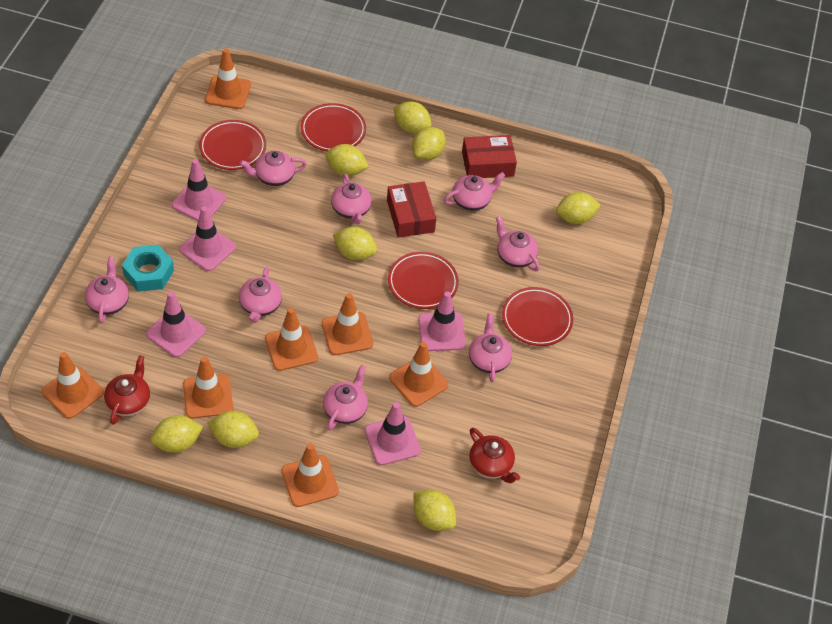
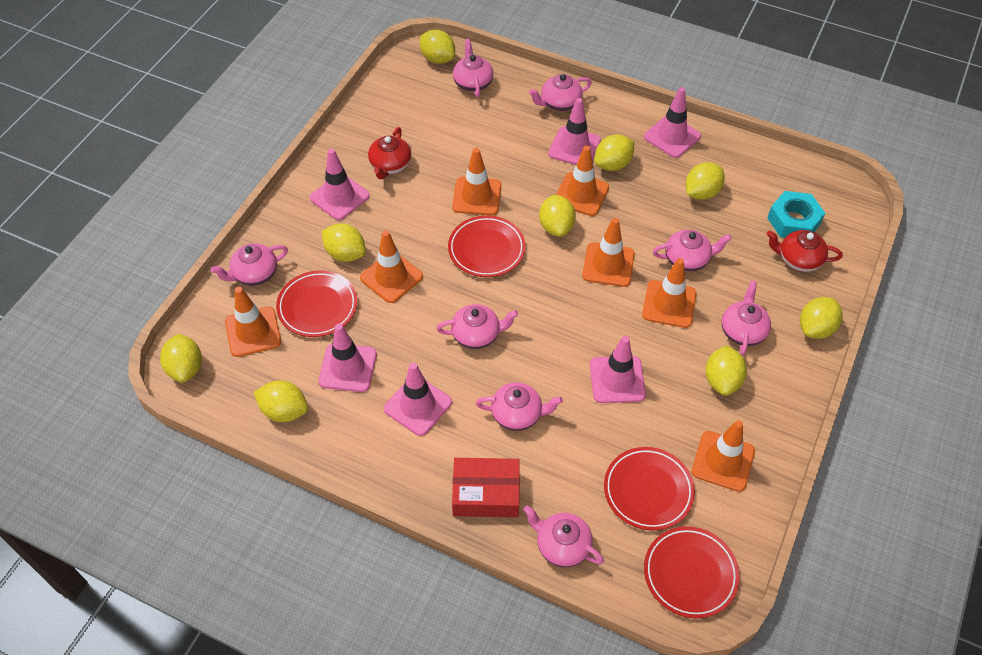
pink traffic cone: [146,291,206,357] [172,159,226,221] [179,206,236,271] [365,402,421,465] [418,291,466,351] = 5 -> [310,149,370,220] [318,324,377,392] [384,363,452,436] [548,98,601,165] [590,336,646,403] [644,87,701,158] = 6
red box: [387,181,436,238] [462,135,517,178] = 2 -> [452,458,520,517] = 1
yellow lemon: [151,415,204,453] [207,411,259,448] [325,144,369,176] [333,227,377,261] [393,102,432,134] [412,127,446,160] [414,490,456,531] [556,192,601,224] = 8 -> [160,334,202,382] [254,381,308,422] [322,224,366,262] [420,29,455,64] [539,195,576,237] [595,135,634,171] [685,162,725,200] [705,345,747,396] [800,297,843,339] = 9

